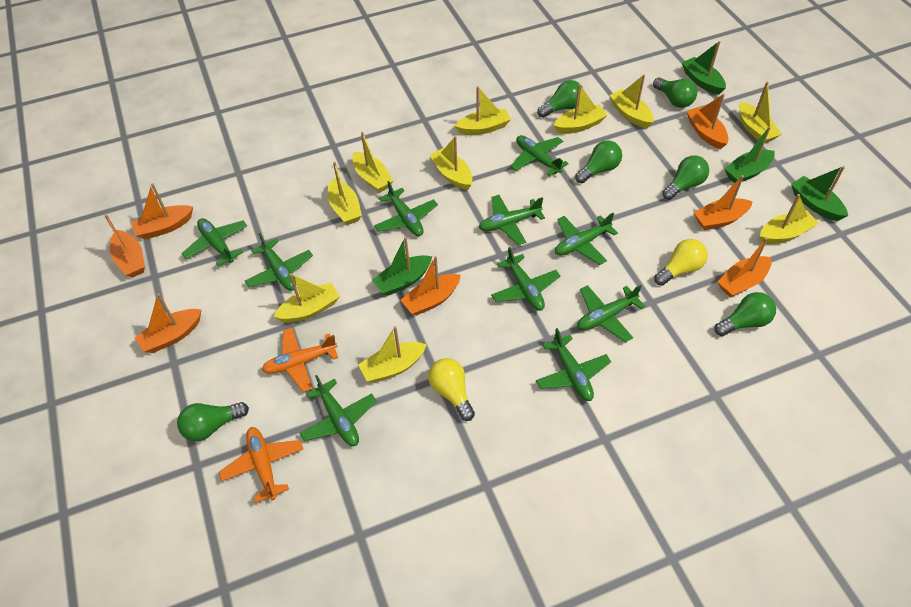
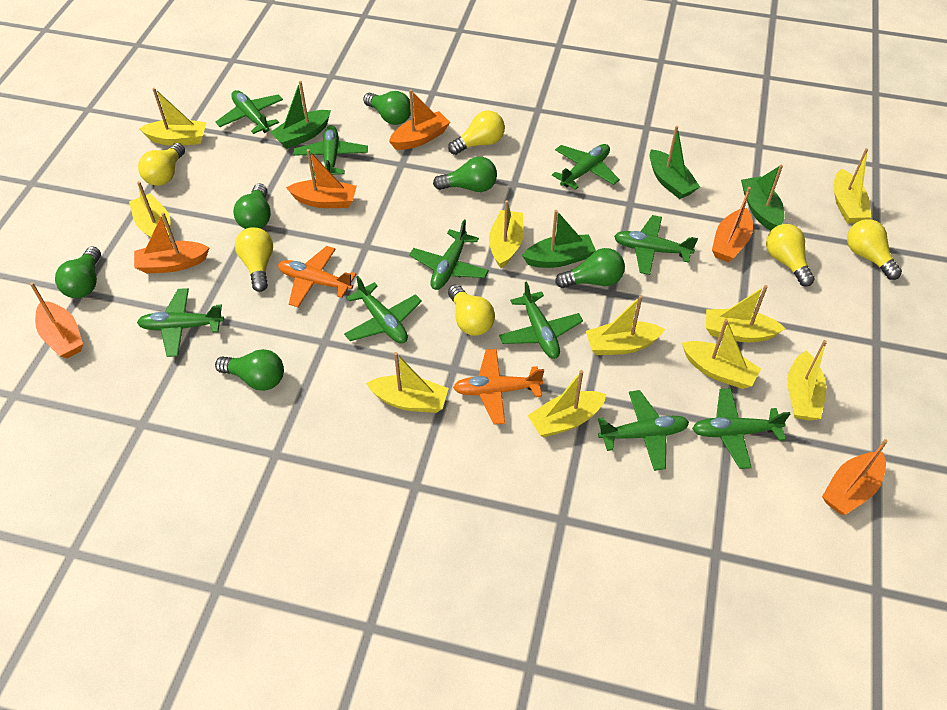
orange boat: [104,214,145,278] [131,183,193,239] [135,293,202,353] [400,256,461,316] [687,94,728,149] [694,175,753,230] [717,237,771,298] = 7 -> [30,282,83,358] [134,212,209,274] [286,149,357,208] [389,90,450,150] [712,187,753,262] [822,439,888,515] = 6
yellow light bulb: [428,358,475,421] [654,239,708,286] = 2 -> [138,143,185,186] [235,227,273,292] [448,110,505,155] [448,284,495,336] [766,224,815,287] [847,219,902,280] = 6

